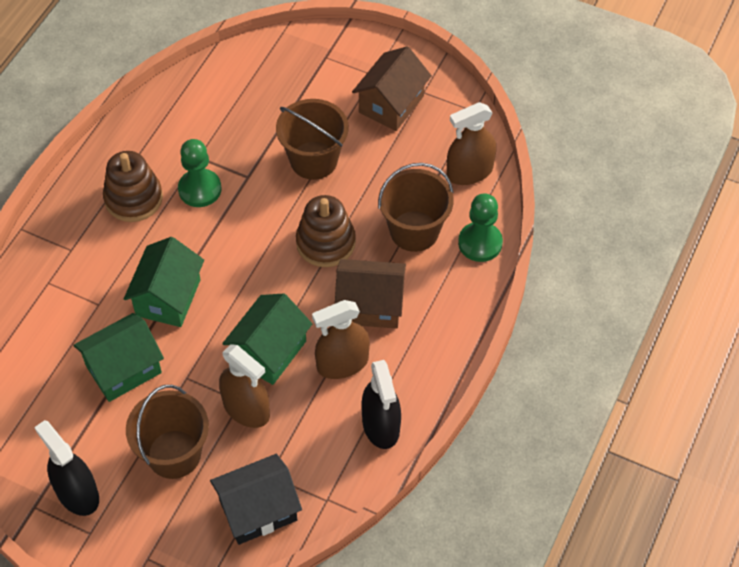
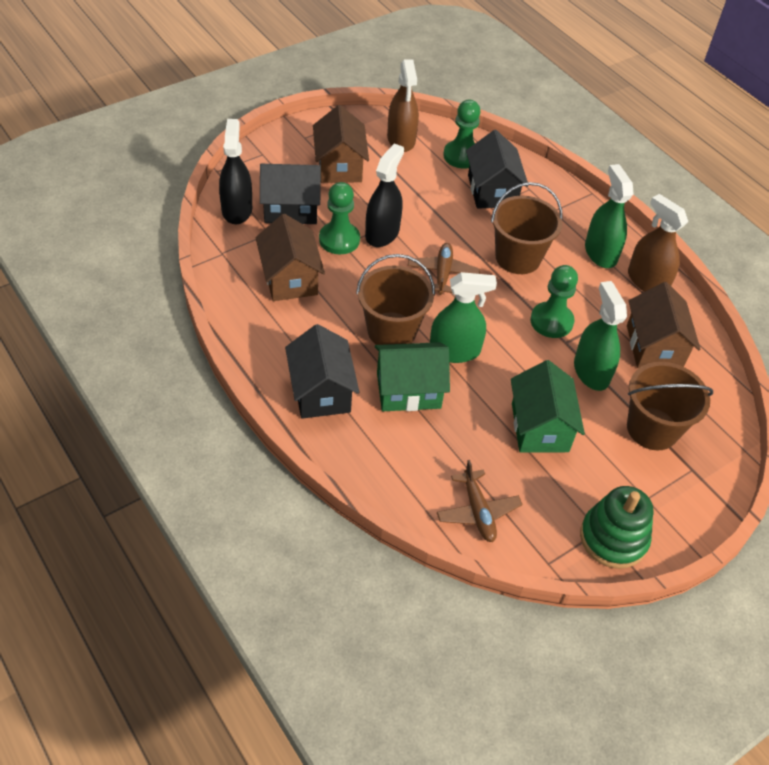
black house: [210,454,302,545] = 1 -> [260,164,321,224] [285,324,360,419] [466,130,529,209] = 3
brown house: [335,259,406,329] [352,46,432,131] = 2 -> [256,214,325,301] [313,105,369,183] [627,282,701,368] = 3
brown plane: none = 0 -> [408,243,480,295] [437,460,523,542] = 2
brown spray bottle: [219,344,270,428] [312,300,370,379] [447,102,496,185] = 3 -> [387,59,419,152] [628,194,688,292] = 2
brown stacking toy: [103,151,163,222] [296,195,356,267] = 2 -> none = 0
green house: [74,313,164,402] [124,237,204,327] [222,293,312,385] = 3 -> [375,342,450,411] [511,360,585,453] = 2
green pawn: [178,139,221,207] [458,194,503,262] = 2 -> [319,182,360,254] [443,100,481,169] [530,265,578,338] = 3
green spray bottle: none = 0 -> [430,272,497,363] [574,281,627,391] [585,164,634,268] = 3
green stacking toy: none = 0 -> [580,486,653,569] = 1

